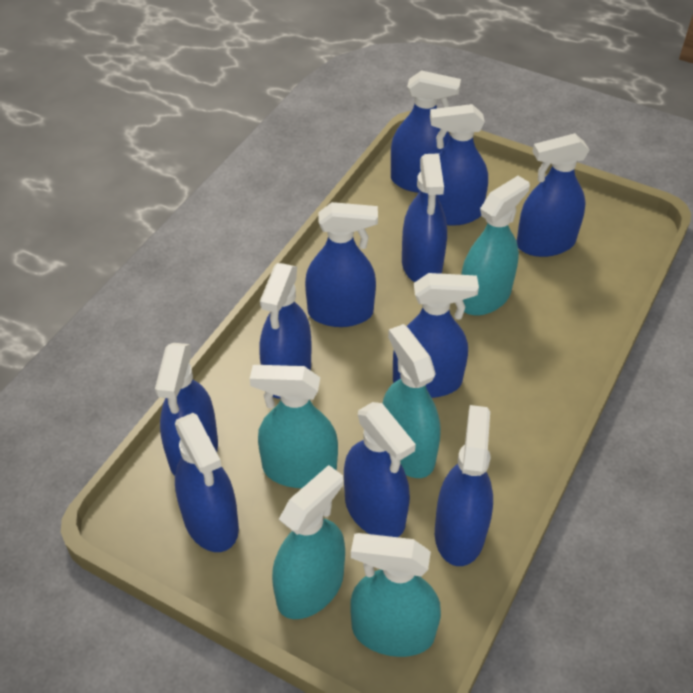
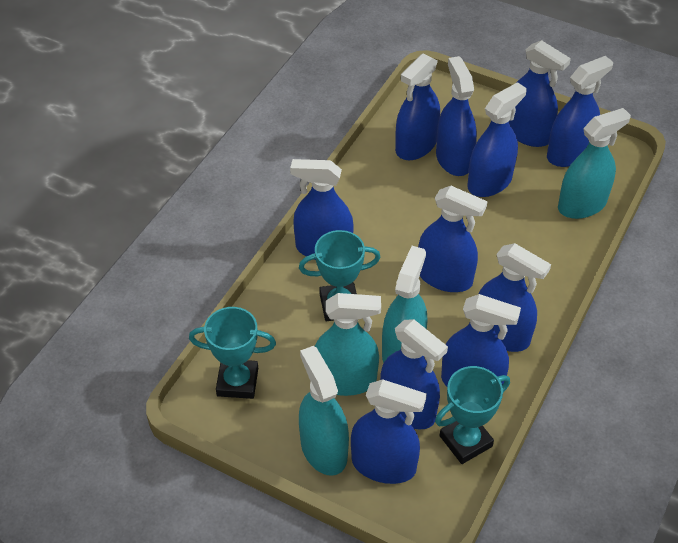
turquoise spray bottle: [250,365,338,488] [272,465,345,619] [351,533,441,657] [382,324,440,478] [461,176,530,315] = 5 -> [299,346,349,476] [315,293,381,396] [382,246,427,363] [558,108,631,219] = 4
turquoise trophy: none = 0 -> [189,307,276,399] [299,230,381,321] [435,366,510,464] = 3

